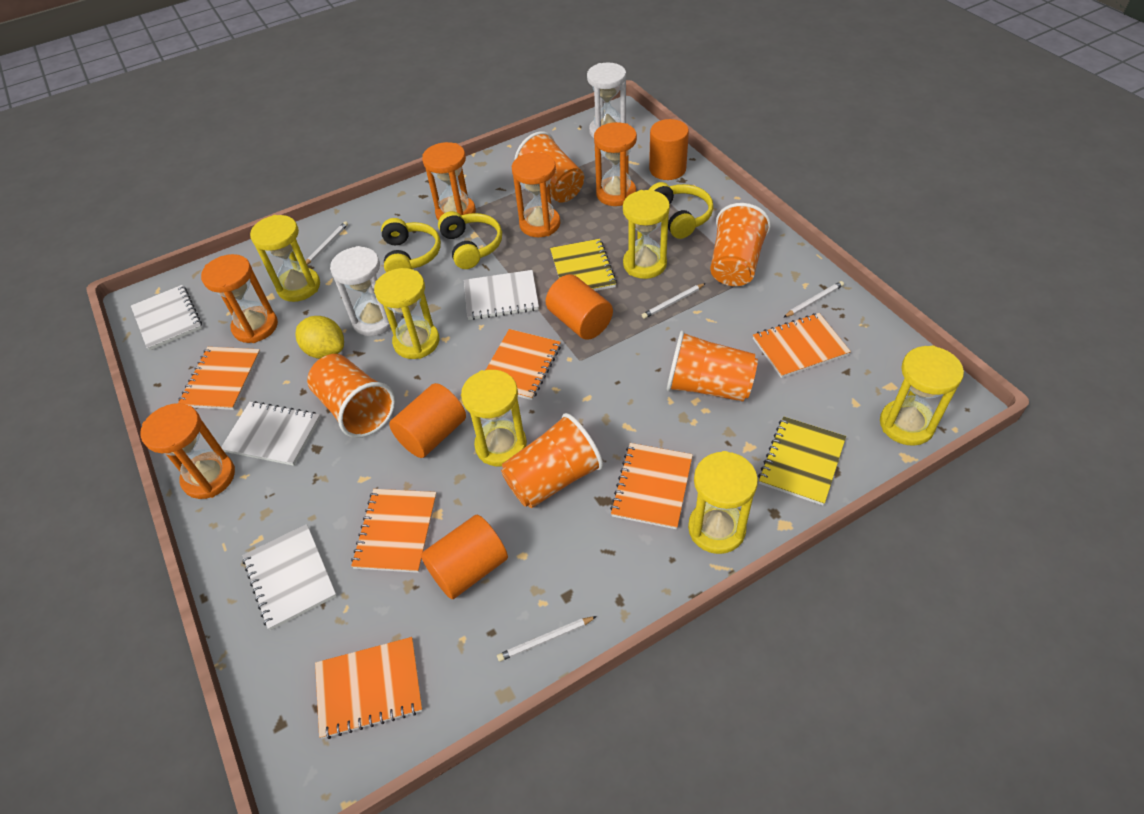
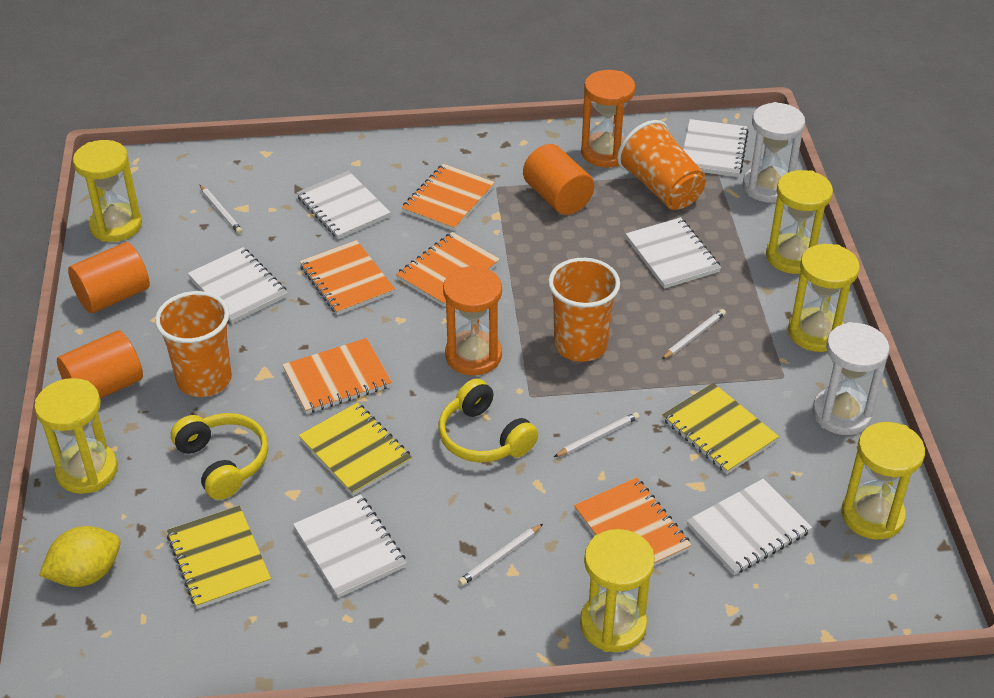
orange cup: [307,354,395,438] [501,413,603,508] [514,131,584,203] [667,330,758,402] [710,203,771,286] = 5 -> [155,291,232,397] [548,258,620,362] [617,120,706,210] = 3
orange cylinder: [389,383,466,458] [421,515,508,599] [546,274,613,340] [649,119,689,180] = 4 -> [57,331,143,399] [68,242,150,313] [523,144,594,215] = 3
orange hourglass: [140,403,235,499] [201,254,278,343] [422,142,476,221] [512,152,560,237] [594,122,637,206] = 5 -> [443,265,502,376] [581,70,635,168] = 2
orange notebook: [178,347,261,410] [315,637,423,739] [351,489,437,573] [486,329,561,400] [610,443,693,529] [753,313,851,378] = 6 -> [282,338,392,414] [300,240,395,315] [396,232,500,306] [402,164,495,231] [574,477,692,566] = 5
white notebook: [131,285,202,351] [221,401,320,466] [242,524,337,630] [464,270,539,320] = 4 -> [188,247,288,323] [293,494,407,598] [297,171,391,239] [626,217,721,289] [683,119,749,177] [687,479,812,575] = 6
yellow headphones: [381,218,441,272] [438,211,502,269] [649,182,714,239] = 3 -> [171,413,268,500] [438,379,538,462] = 2
yellow notebook: [550,239,617,291] [758,416,846,505] = 2 -> [167,506,271,609] [299,403,412,496] [662,383,779,474] = 3

